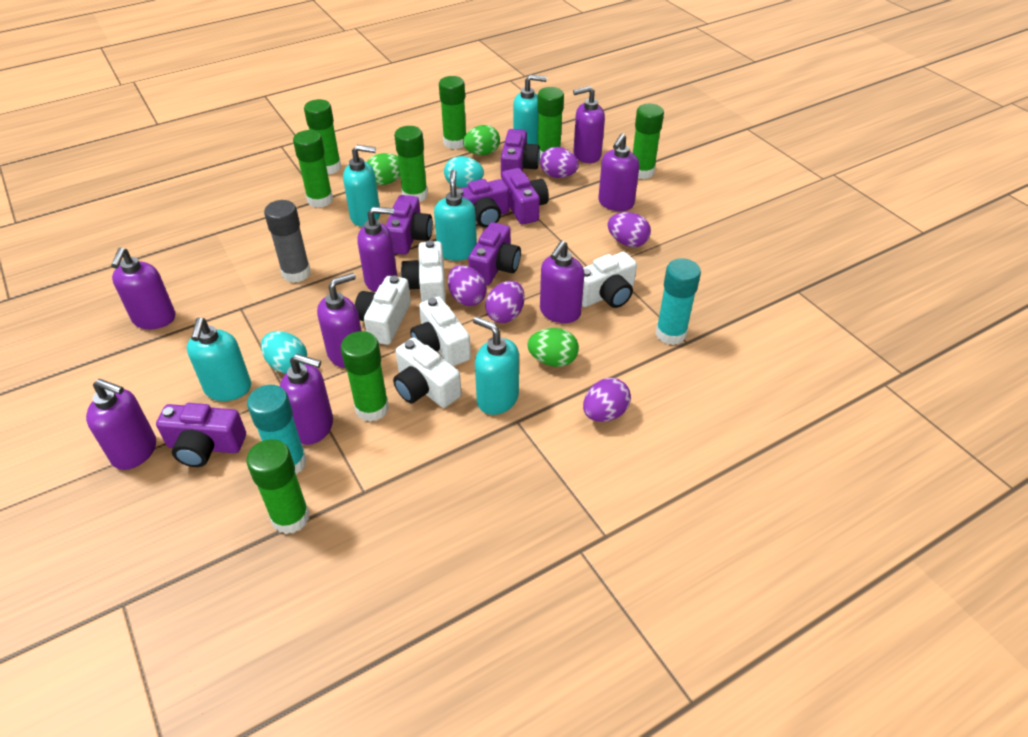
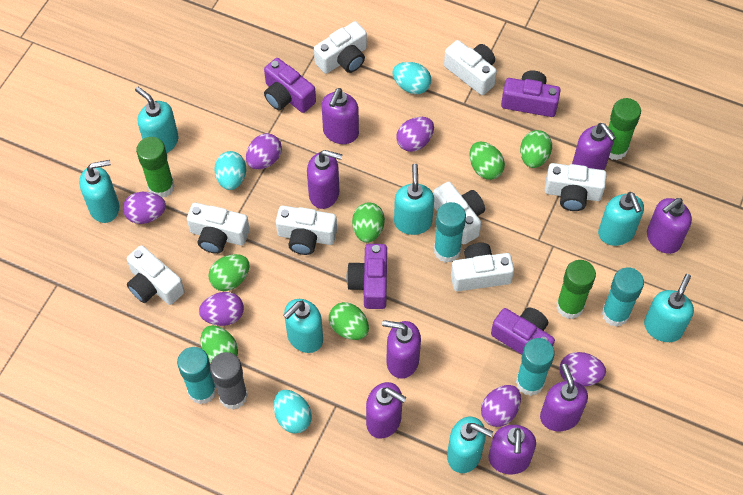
green egg: [367,153,400,185] [463,125,500,155] [527,328,579,367] = 3 -> [201,325,238,363] [208,254,249,291] [329,302,369,340] [352,202,385,243] [469,141,505,180] [520,130,552,168] = 6
green glue stick: [246,439,310,534] [293,130,333,208] [304,99,342,174] [341,331,389,422] [394,126,428,202] [439,76,466,149] [537,87,564,159] [633,104,664,179] = 8 -> [136,137,175,198] [556,260,596,319] [608,98,641,160] = 3
purple camera: [156,403,246,467] [385,195,433,255] [456,179,509,228] [468,222,521,285] [501,129,540,178] [502,168,549,224] = 6 -> [264,58,316,113] [347,244,387,309] [491,307,555,355] [501,70,561,117] = 4
purple egg: [448,265,487,306] [485,281,525,323] [540,147,579,178] [583,378,631,422] [608,212,651,247] = 5 -> [123,192,166,224] [199,292,244,326] [246,133,282,169] [396,117,434,152] [481,385,521,427] [559,352,606,387] = 6
turquoise egg: [261,331,307,373] [444,156,484,188] = 2 -> [214,151,246,190] [274,390,312,434] [392,62,431,94] = 3
turquoise glue stick: [247,385,307,475] [656,259,701,345] = 2 -> [177,347,217,404] [434,202,466,263] [516,338,555,396] [602,267,644,327] = 4
turquoise soap dispenser: [187,317,251,401] [343,145,380,227] [434,169,477,261] [473,316,519,415] [513,74,547,144] = 5 -> [79,160,119,223] [135,87,179,153] [283,299,323,353] [394,164,434,235] [447,417,493,473] [598,192,644,246] [644,274,694,342] = 7
white camera: [355,276,411,345] [393,338,461,408] [401,240,446,302] [410,296,471,366] [582,252,637,308] = 5 -> [127,245,185,305] [187,203,250,254] [276,206,337,255] [314,21,367,74] [433,182,485,244] [444,40,497,95] [451,243,514,291] [545,163,607,211] = 8

